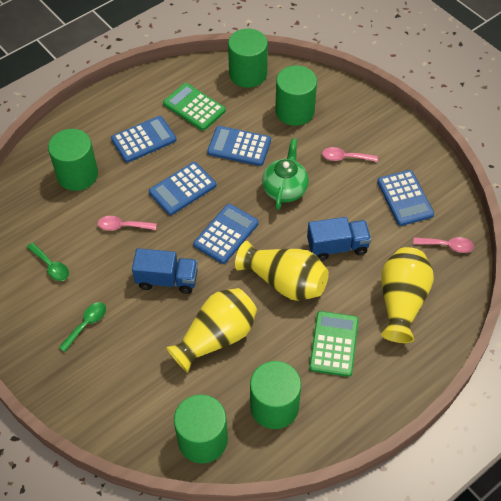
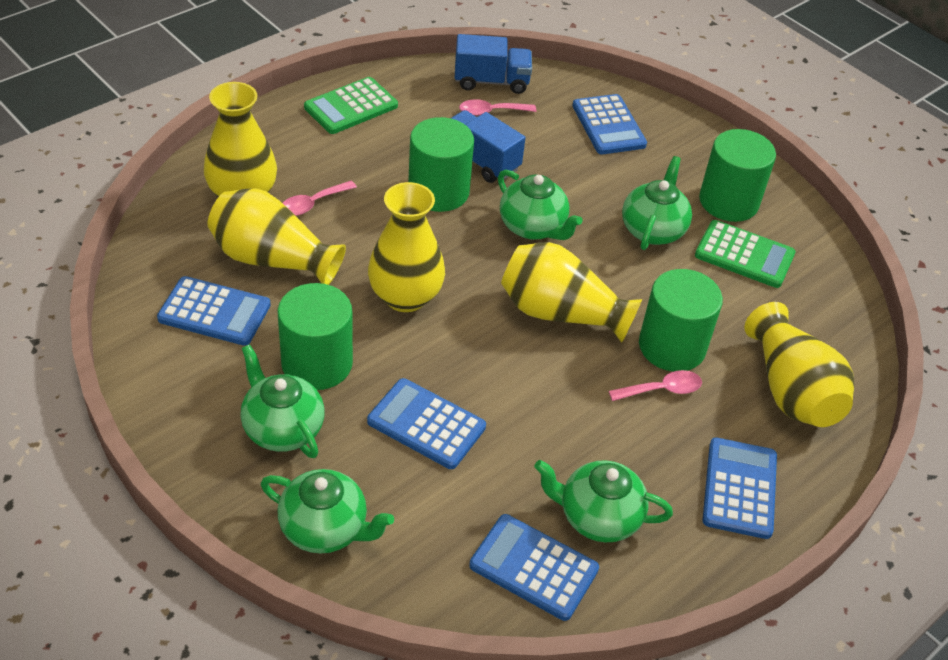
green cylinder: [48,129,98,191] [174,394,228,464] [228,29,268,88] [250,361,301,429] [275,65,317,126] = 5 -> [278,283,353,390] [408,117,474,212] [639,269,723,372] [699,129,776,222] = 4
green spoon: [27,243,69,281] [58,302,106,352] = 2 -> none = 0
green teapot: [262,138,309,210] = 1 -> [241,344,324,458] [261,469,394,554] [498,170,583,240] [534,460,673,542] [622,156,692,250] = 5
yellow vase: [166,288,257,373] [235,241,329,301] [381,247,434,343] = 3 -> [204,82,277,197] [207,188,346,285] [368,182,445,312] [501,242,642,343] [744,302,854,427] = 5

